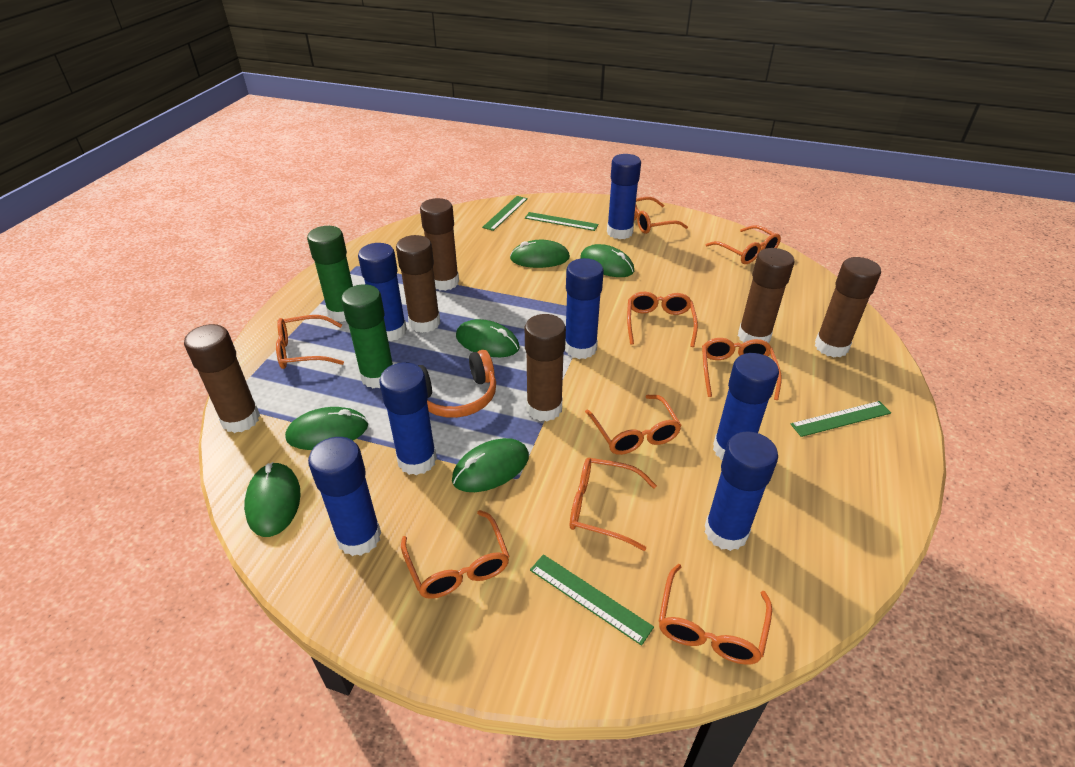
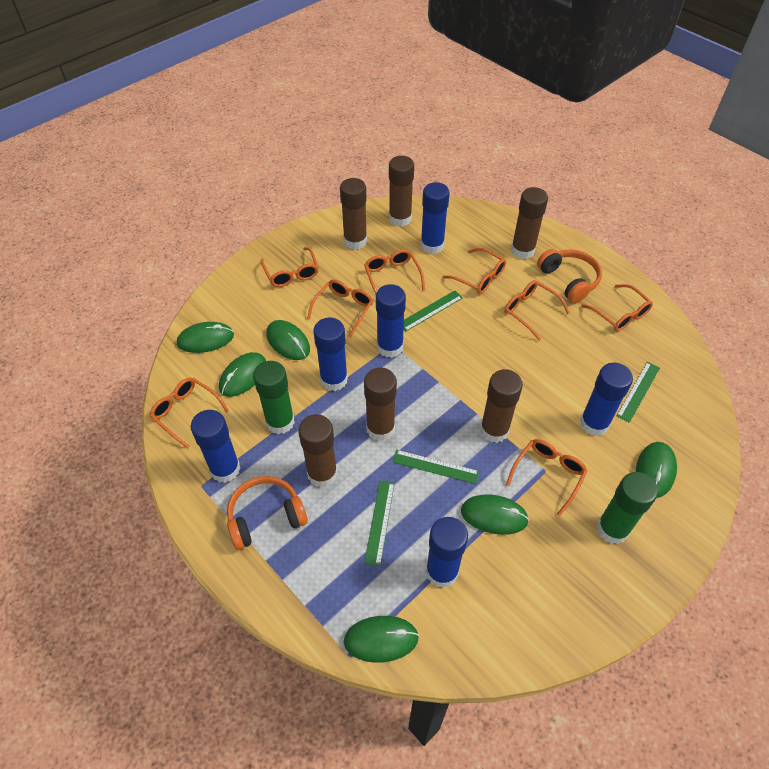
blue glue stick: [308,437,381,556] [358,243,407,341] [379,362,437,475] [565,258,604,359] [607,154,641,239] [704,431,778,551] [713,353,779,460] = 7 -> [191,410,241,483] [313,318,348,391] [376,284,406,358] [420,182,450,254] [426,517,468,588] [580,363,633,436] = 6
orange glasses: [276,315,344,369] [401,510,510,599] [570,458,657,551] [585,395,682,455] [627,292,698,347] [634,197,688,234] [659,564,772,665] [702,338,782,400] [705,225,781,264] = 9 -> [150,377,229,449] [260,247,319,287] [307,279,373,338] [364,249,425,294] [442,248,506,294] [504,280,570,341] [506,439,588,516] [581,284,653,331] = 8
orange headphones: [418,350,496,418] = 1 -> [227,476,308,550] [537,249,602,303] = 2

